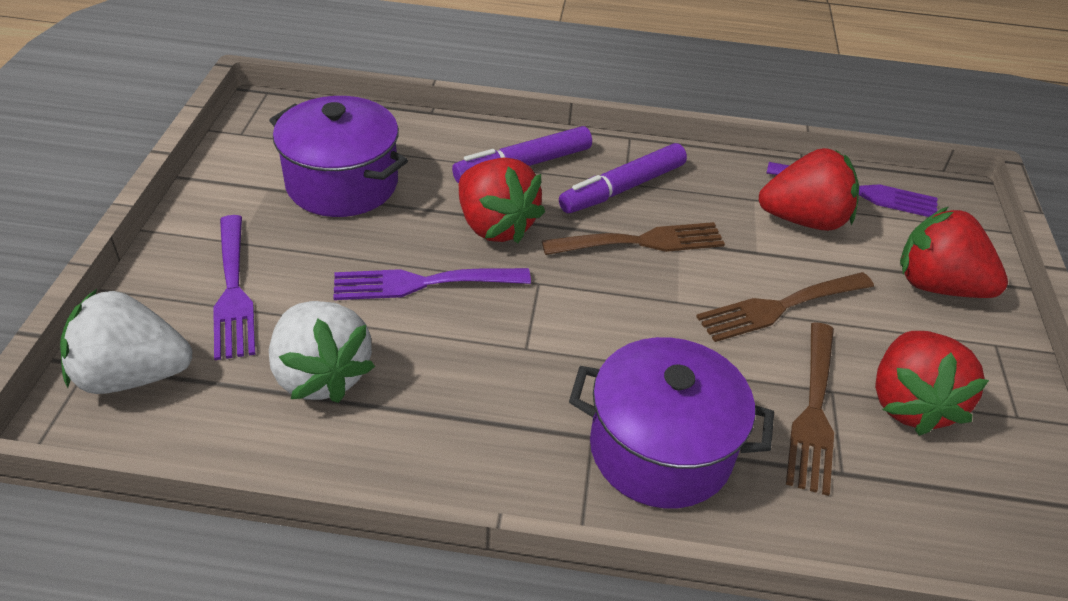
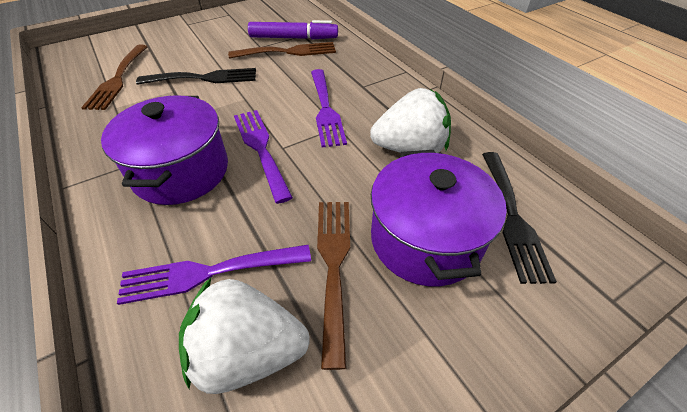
black fork: none = 0 -> [136,68,256,85] [482,152,557,284] = 2
purple marker: [452,126,592,183] [559,143,687,213] = 2 -> [248,20,338,40] = 1
red strawberry: [459,158,545,243] [759,148,859,231] [875,331,989,436] [900,207,1008,298] = 4 -> none = 0

